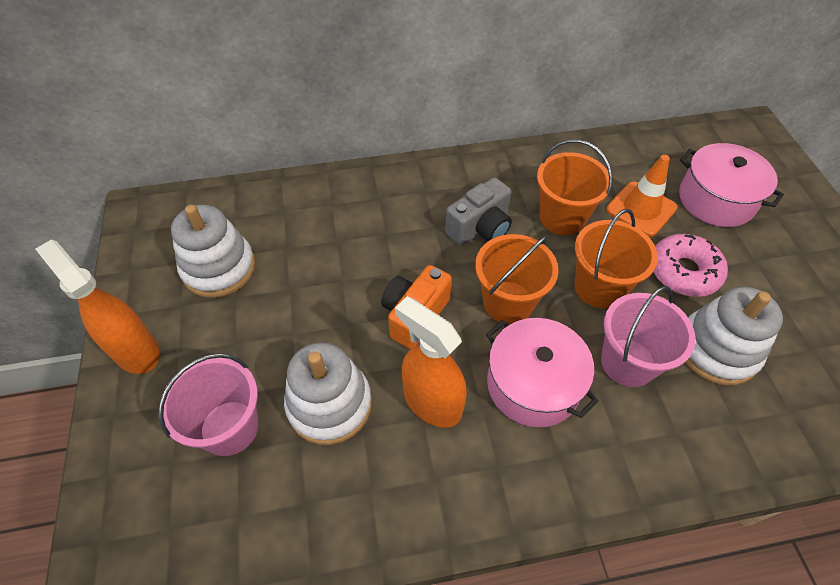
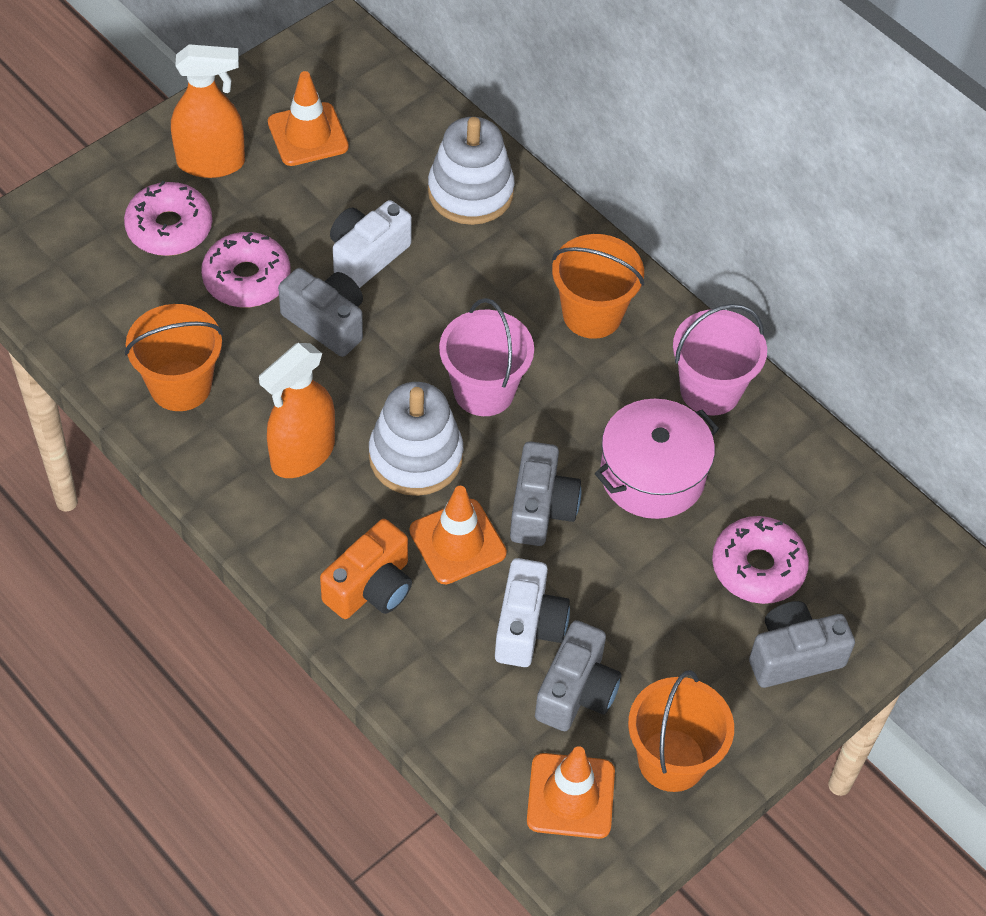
grey camera: [445,177,512,246] = 1 -> [278,268,363,357] [510,441,581,546] [535,620,621,731] [749,601,855,688] = 4
orange traffic cone: [606,155,677,236] = 1 -> [268,71,349,166] [409,486,507,584] [527,746,615,839] = 3
pink donut: [654,234,728,297] = 1 -> [124,181,212,256] [201,232,290,307] [712,516,809,604] = 3
pink pot: [486,318,598,427] [679,143,784,227] = 2 -> [595,399,719,519] = 1
white camera: none = 0 -> [330,200,412,288] [495,558,570,667] = 2
white stacking toy: [171,205,255,298] [284,342,372,445] [685,286,783,385] = 3 -> [369,382,463,496] [428,117,515,225] = 2

